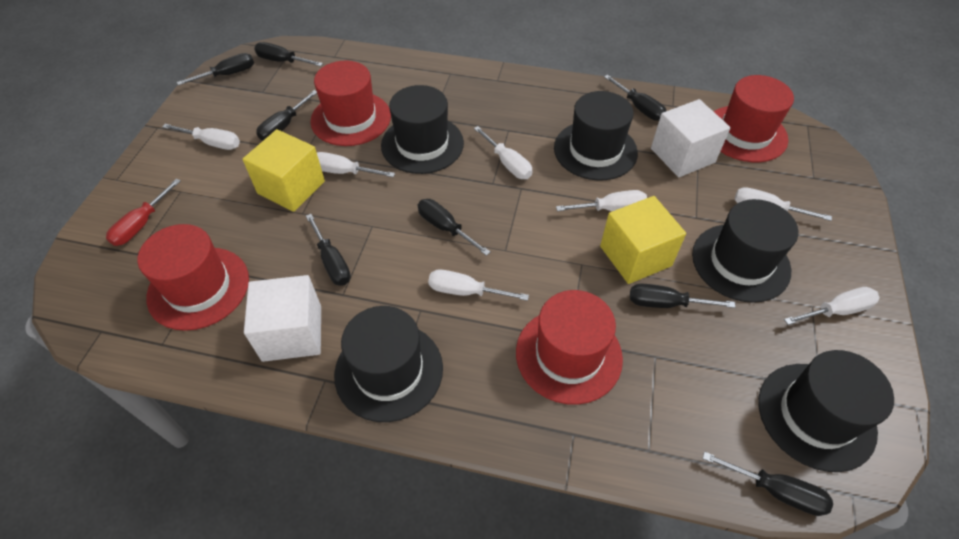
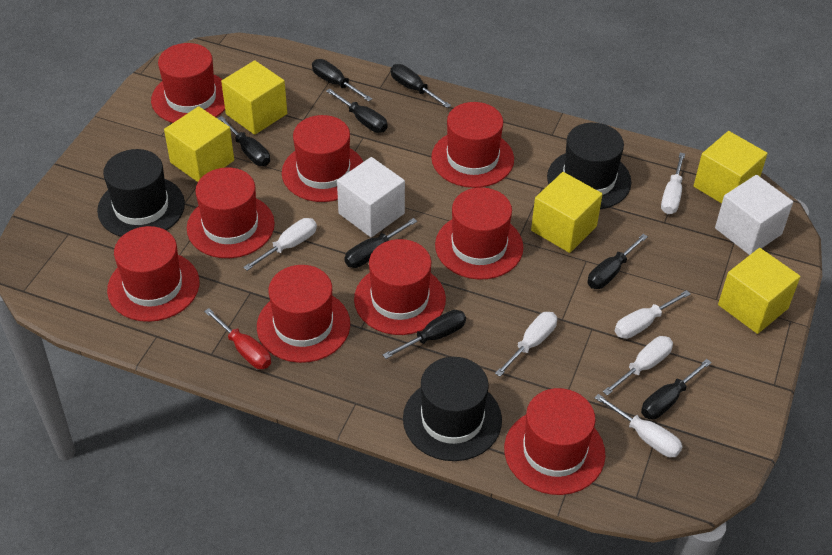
black hat: [334,306,443,422] [381,85,464,174] [554,91,638,181] [692,199,798,303] [758,350,894,472] = 5 -> [97,149,185,237] [403,357,502,461] [547,123,631,209] = 3
red hat: [138,224,249,331] [310,61,391,146] [516,290,623,405] [713,75,794,162] = 4 -> [107,226,199,322] [151,43,225,123] [187,167,275,258] [257,265,350,363] [282,115,363,202] [354,239,446,335] [431,102,514,188] [435,187,524,280] [504,388,606,495] = 9
white screwdriver: [162,124,240,150] [317,152,395,177] [428,269,529,301] [474,126,533,179] [556,190,647,211] [735,187,832,221] [784,287,879,325] = 7 -> [243,218,317,271] [495,312,557,377] [594,394,683,457] [603,336,673,396] [615,290,691,339] [661,153,685,214] = 6
yellow cube: [243,129,325,212] [600,196,686,284] = 2 -> [164,106,234,182] [221,60,287,135] [531,172,603,253] [694,131,768,203] [718,248,800,334] = 5

